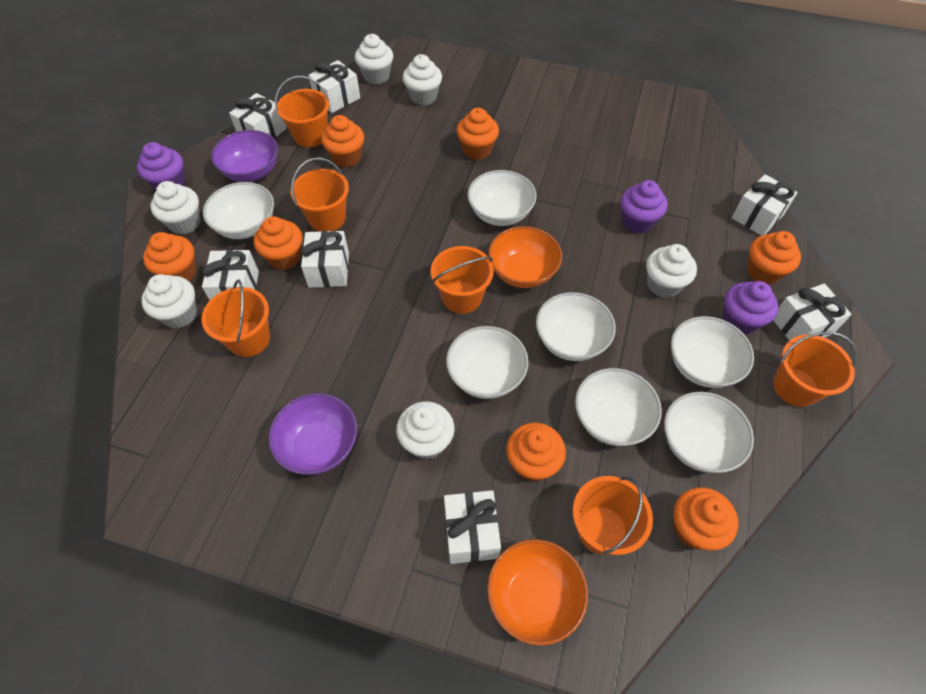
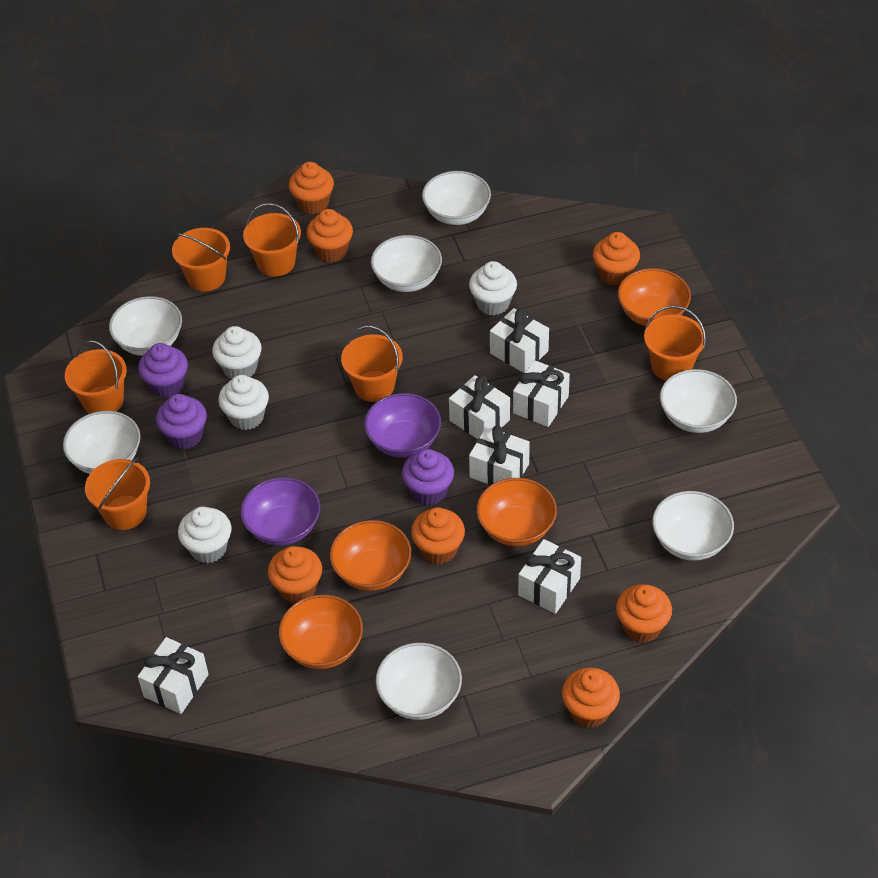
orange bowl: [487,539,588,646] [488,226,562,288] = 2 -> [279,595,363,669] [330,520,411,591] [477,478,557,546] [618,268,691,326] = 4
white cupcake: [141,274,197,328] [150,181,201,234] [355,34,393,85] [396,402,454,460] [403,54,442,105] [646,244,697,298] = 6 -> [178,507,231,563] [212,326,262,379] [218,375,269,430] [469,261,517,315] = 4
white gift: [202,250,259,300] [229,93,287,139] [301,231,349,288] [308,60,360,113] [444,490,501,564] [732,174,798,236] [773,284,852,341] = 7 -> [138,637,209,714] [449,375,510,439] [469,425,530,485] [490,308,549,373] [513,360,570,427] [518,539,581,614] = 6

